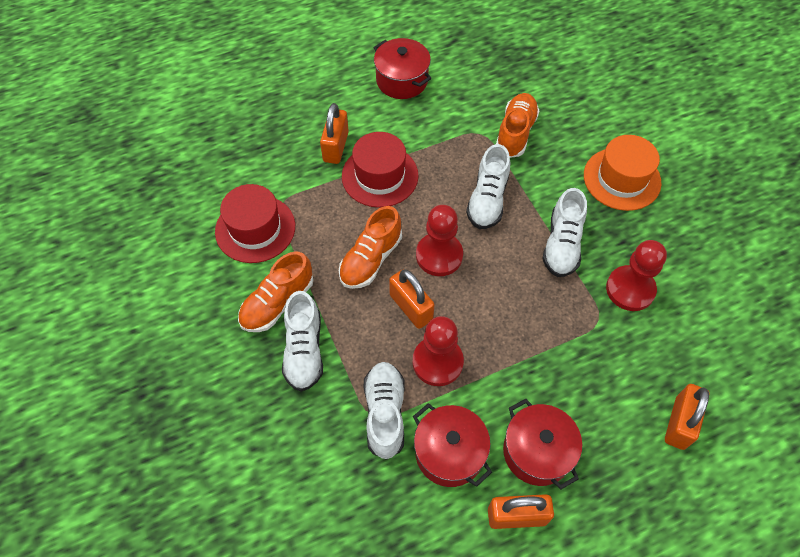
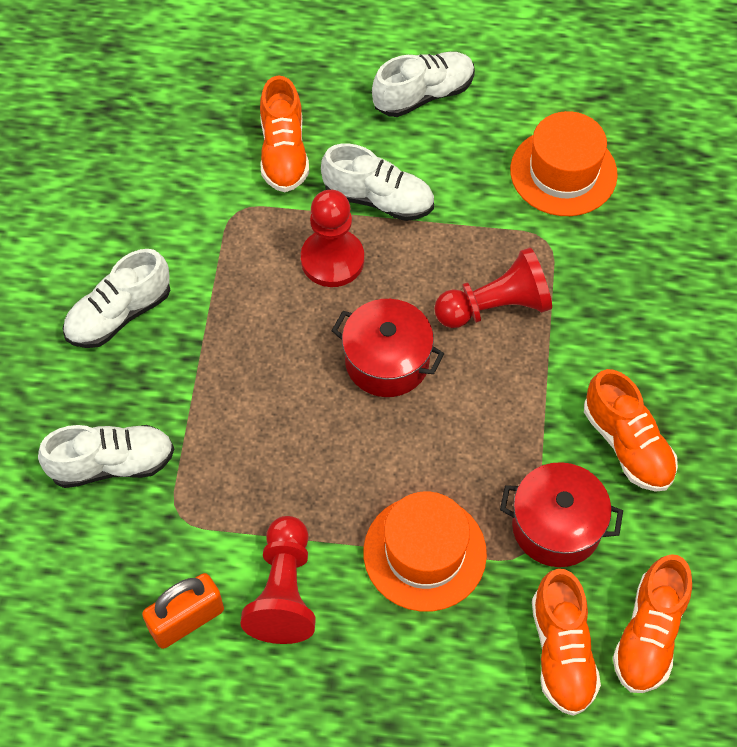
orange hat: [584,135,661,211] = 1 -> [363,492,487,612] [510,111,618,216] = 2
orange padlock: [320,103,349,164] [389,269,435,329] [488,494,554,529] [665,384,709,450] = 4 -> [142,573,224,649] = 1
orange shoe: [238,251,314,332] [339,206,402,289] [496,93,539,158] = 3 -> [260,76,309,192] [532,569,601,716] [584,369,678,492] [613,554,692,693] = 4
red hat: [215,184,295,263] [342,132,419,208] = 2 -> none = 0
red pot: [373,38,432,99] [413,403,492,487] [503,399,582,489] = 3 -> [331,299,444,397] [500,462,623,567] = 2

